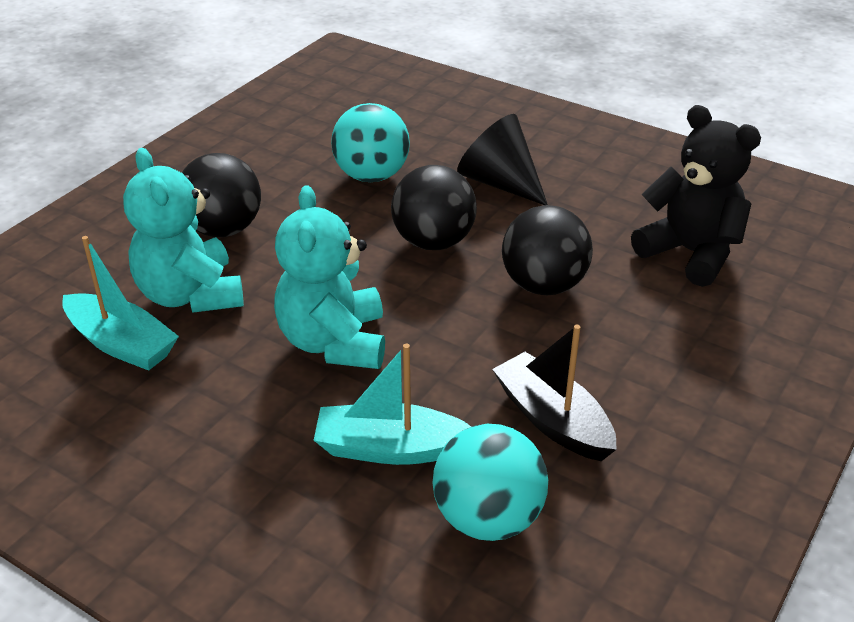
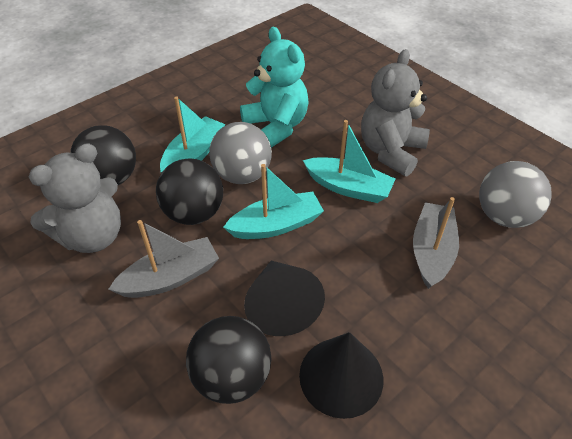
black boat: [492,324,617,461] = 1 -> none = 0
black cone: [457,114,548,205] = 1 -> [244,261,325,336] [299,332,383,419] = 2
black teddy bear: [631,105,761,287] = 1 -> none = 0
grey ball: none = 0 -> [209,122,272,184] [479,161,552,228] = 2
grey boat: none = 0 -> [108,220,219,298] [413,197,459,289] = 2
grey teddy bear: none = 0 -> [29,143,121,253] [361,49,430,176] = 2
turquoise ball: [331,103,410,182] [433,424,548,541] = 2 -> none = 0
turquoise boat: [62,236,179,371] [314,344,471,465] = 2 -> [160,96,226,173] [223,164,324,239] [303,120,395,203] = 3
turquoise teddy bear: [123,148,244,313] [274,185,385,369] = 2 -> [240,27,309,148] = 1

